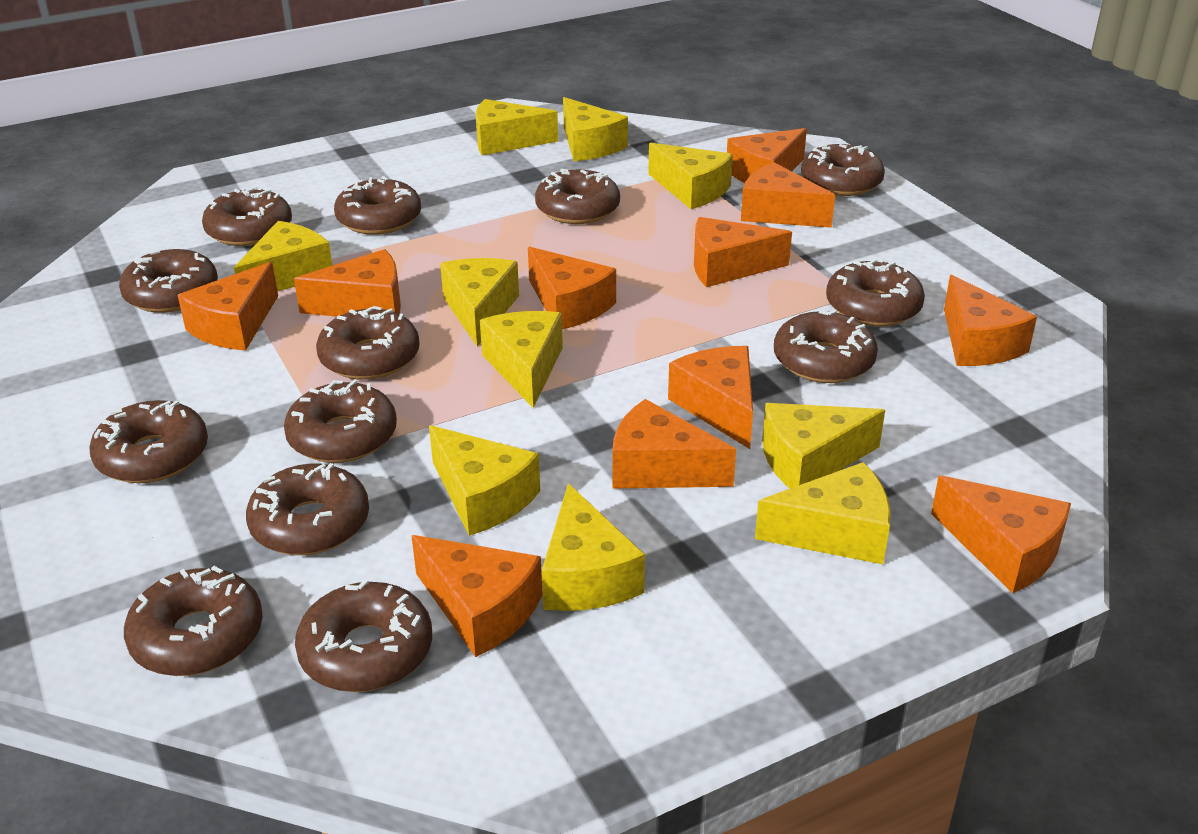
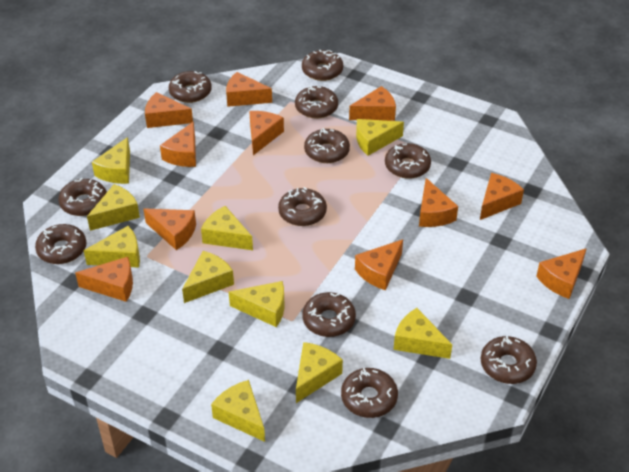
brown donut: [89,400,208,483] [119,249,218,313] [124,566,263,676] [202,187,292,246] [246,463,369,555] [284,380,397,463] [295,579,432,692] [316,306,420,380] [334,176,421,235] [535,169,620,224] [774,310,878,383] [801,144,885,196] [826,259,925,327] = 13 -> [35,224,86,264] [58,178,107,216] [169,71,212,103] [278,187,327,226] [295,86,338,119] [302,50,343,81] [303,292,356,337] [304,128,350,163] [341,368,398,418] [385,143,431,179] [481,336,537,384] = 11

